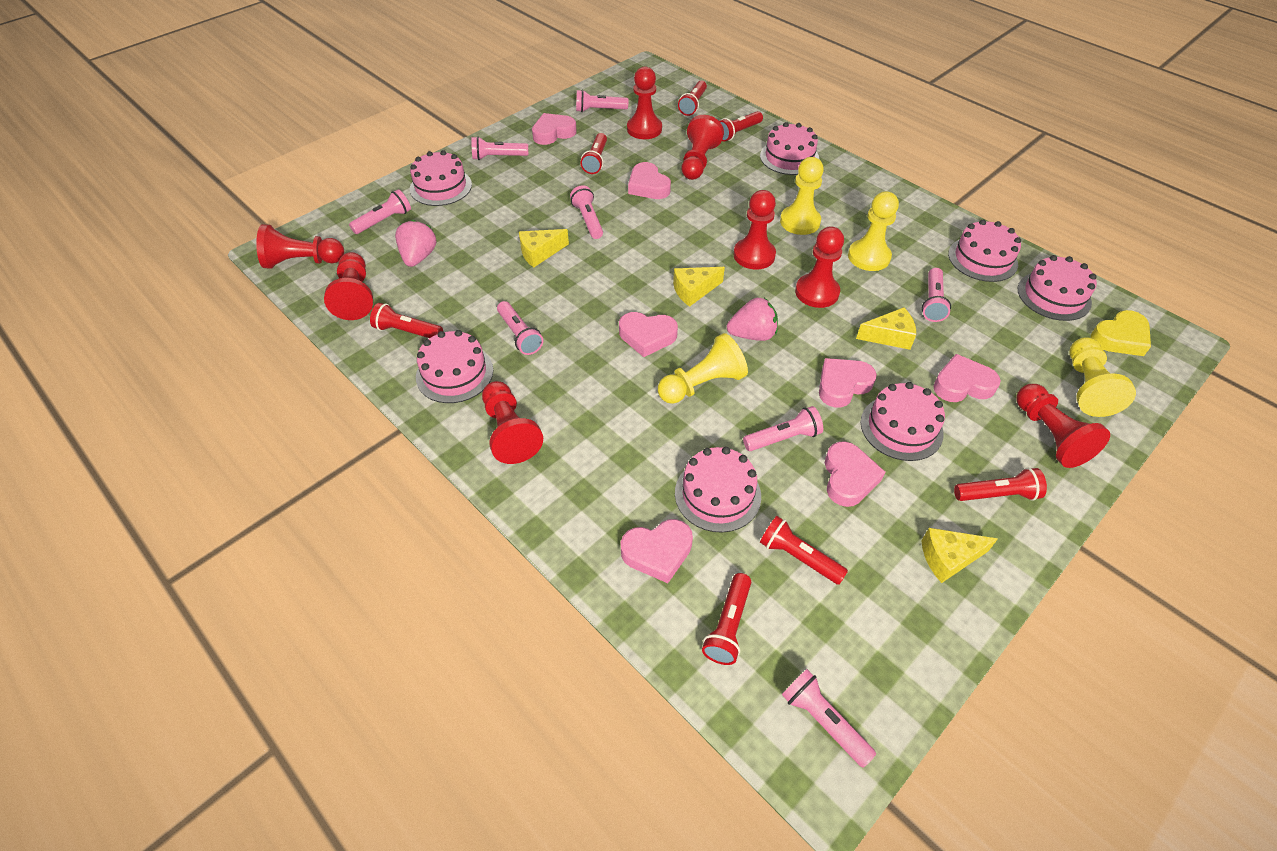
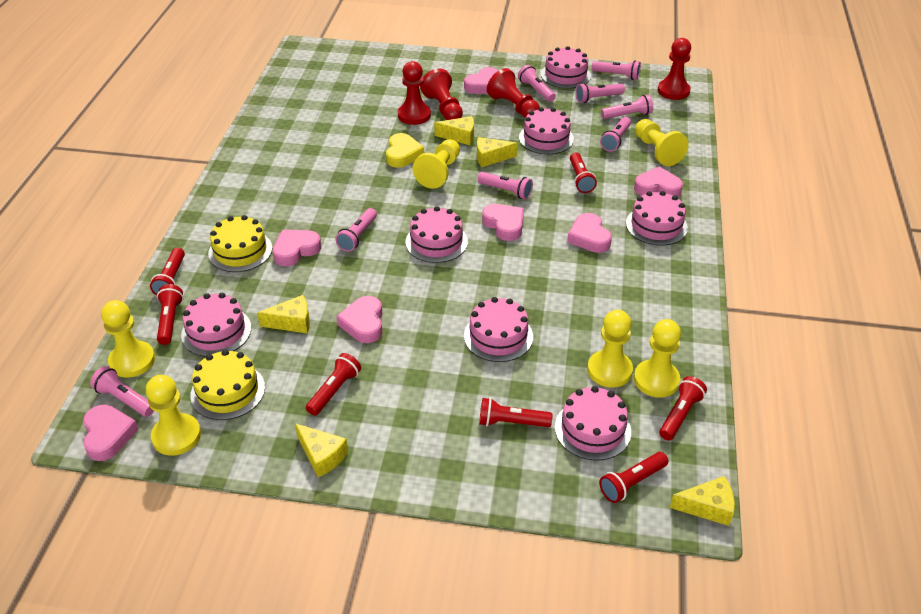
pink strawberry: [395,220,437,267] [727,298,778,341] = 2 -> none = 0
red pawn: [256,224,344,269] [324,252,373,320] [482,381,543,464] [627,66,662,139] [682,115,724,180] [733,190,776,269] [795,227,844,308] [1016,384,1110,468] = 8 -> [398,61,431,125] [420,69,463,120] [487,68,540,118] [658,38,691,100] = 4
yellow cake: none = 0 -> [190,350,265,420] [208,215,272,272] = 2
yellow cheese: [519,229,569,267] [673,267,725,307] [856,307,916,350] [921,528,998,583] = 4 -> [257,295,310,333] [295,423,348,477] [434,116,474,145] [477,137,518,167] [670,476,735,526] = 5
yellow pawn: [658,333,748,404] [780,157,824,235] [848,191,899,271] [1070,338,1136,417] = 4 -> [101,300,155,378] [146,375,201,456] [413,139,460,189] [587,310,633,388] [634,319,681,398] [635,119,689,166] = 6

